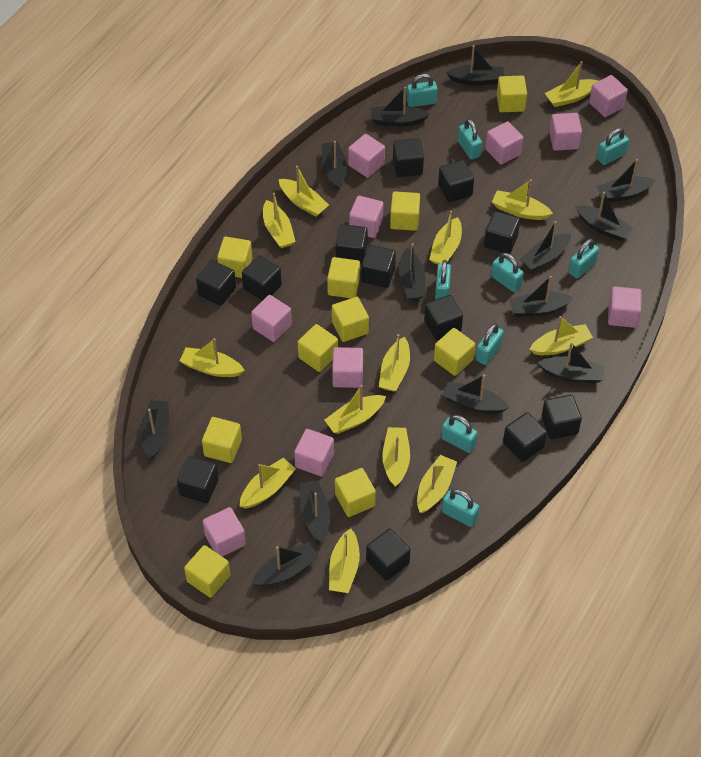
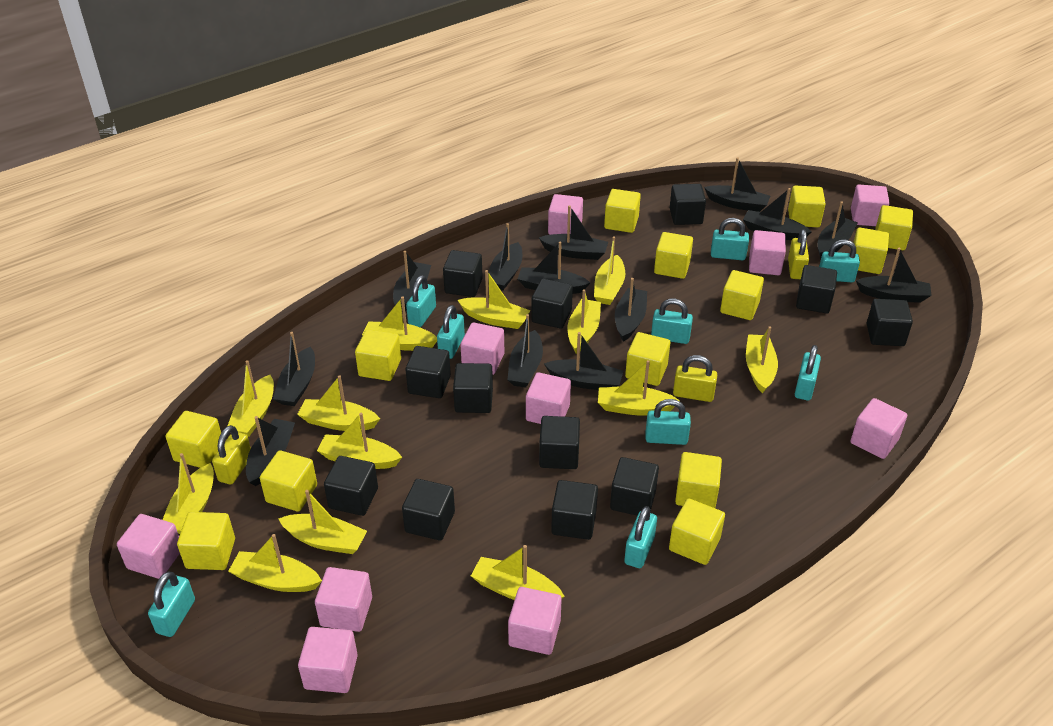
yellow cube: [184,545,230,598] [202,417,242,463] [217,237,252,278] [298,324,338,372] [327,257,360,298] [332,297,369,342] [335,468,376,517] [390,192,420,231] [434,328,475,376] [497,75,527,112] = 10 -> [165,411,221,468] [177,512,235,570] [260,450,317,512] [355,329,401,381] [604,189,641,233] [625,332,670,386] [654,232,693,279] [669,498,725,565] [675,452,722,508] [720,270,764,320] [788,186,825,227] [853,228,889,274] [875,205,913,250] = 13
yellow padlock: none = 0 -> [212,425,251,484] [673,355,717,402] [788,229,809,279] = 3

